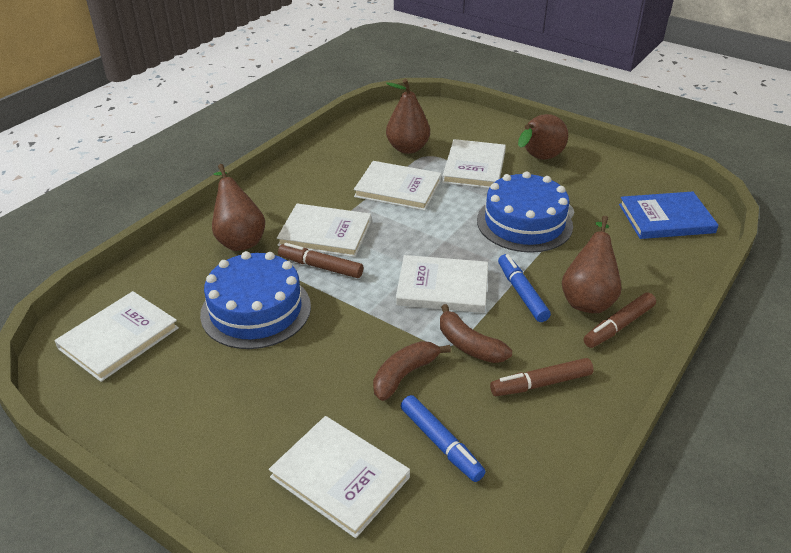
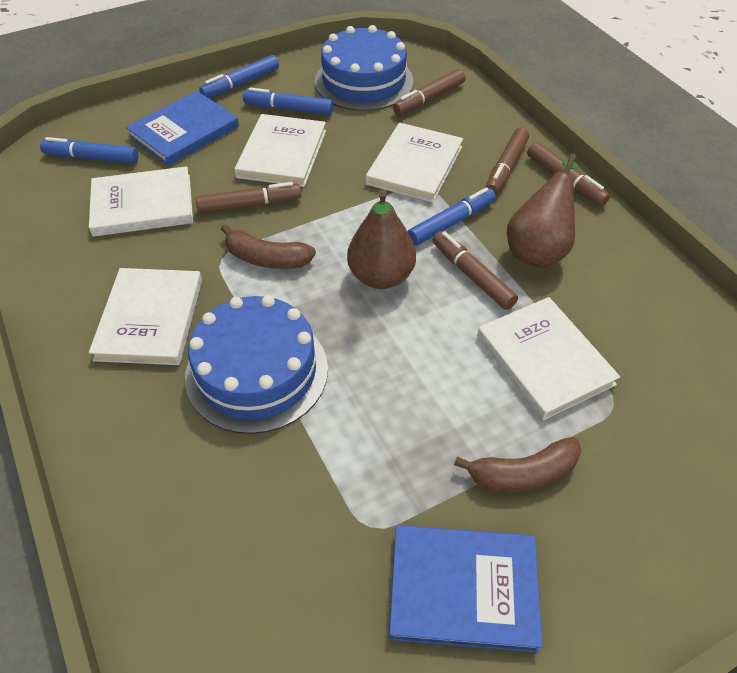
blue book: [619,191,719,239] = 1 -> [126,91,239,166] [389,525,542,652] = 2
blue marker: [401,395,486,482] [498,254,551,322] = 2 -> [40,137,138,163] [199,55,279,98] [243,87,333,115] [408,187,496,246] = 4
brown marker: [278,243,363,278] [490,358,594,396] [584,293,656,348] = 3 -> [196,182,301,214] [393,69,466,115] [433,231,518,310] [485,127,529,195] [527,142,610,206] = 5
brown pear: [212,164,265,251] [386,79,430,154] [518,114,568,160] [562,216,622,313] = 4 -> [347,189,416,289] [507,153,578,268] = 2
white book: [54,291,179,382] [269,416,410,538] [277,203,371,257] [354,161,441,211] [396,255,488,313] [442,139,506,188] = 6 -> [89,166,193,237] [89,268,202,365] [234,114,326,187] [366,123,463,203] [477,297,620,420] = 5

